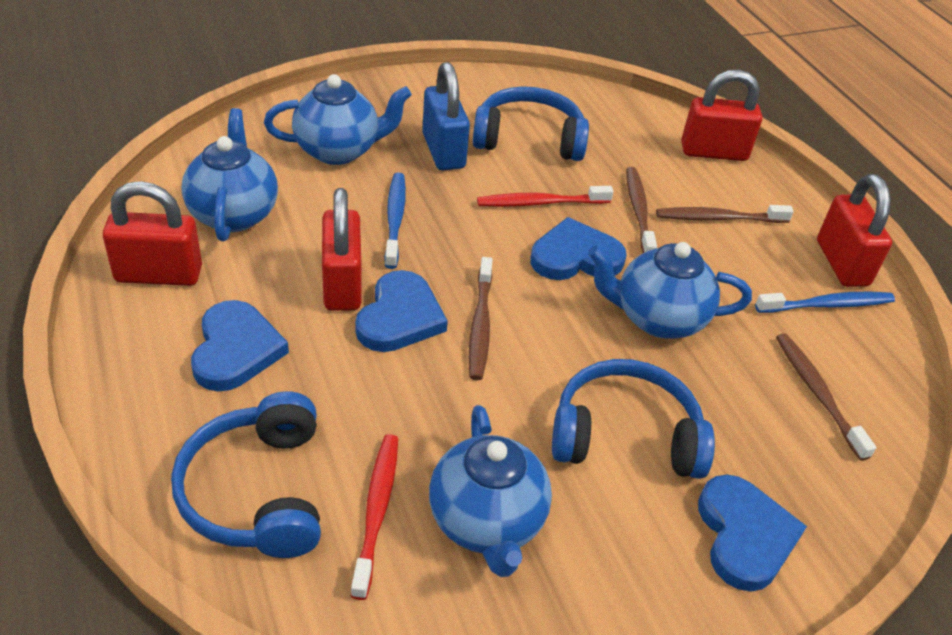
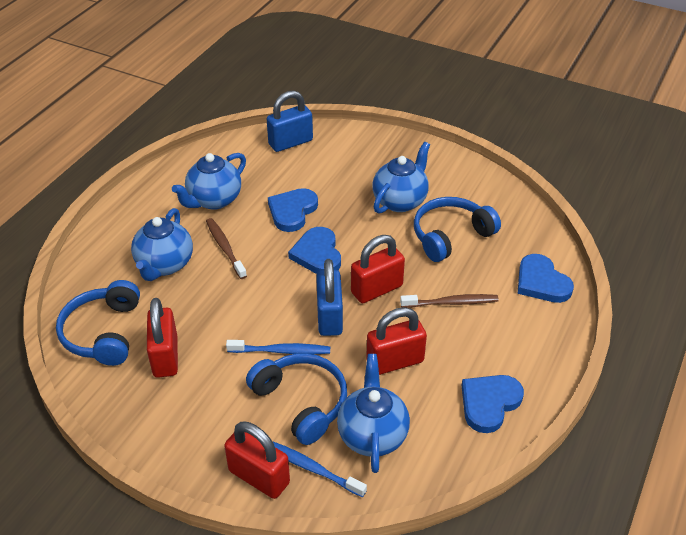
blue padlock: [422,62,470,170] = 1 -> [267,91,313,152] [316,259,343,336] = 2
brown toothbrush: [469,257,493,380] [626,167,657,253] [656,205,794,223] [776,333,877,461] = 4 -> [206,218,247,279] [400,294,499,308] = 2
red toothbrush: [351,434,398,600] [477,186,614,207] = 2 -> none = 0

